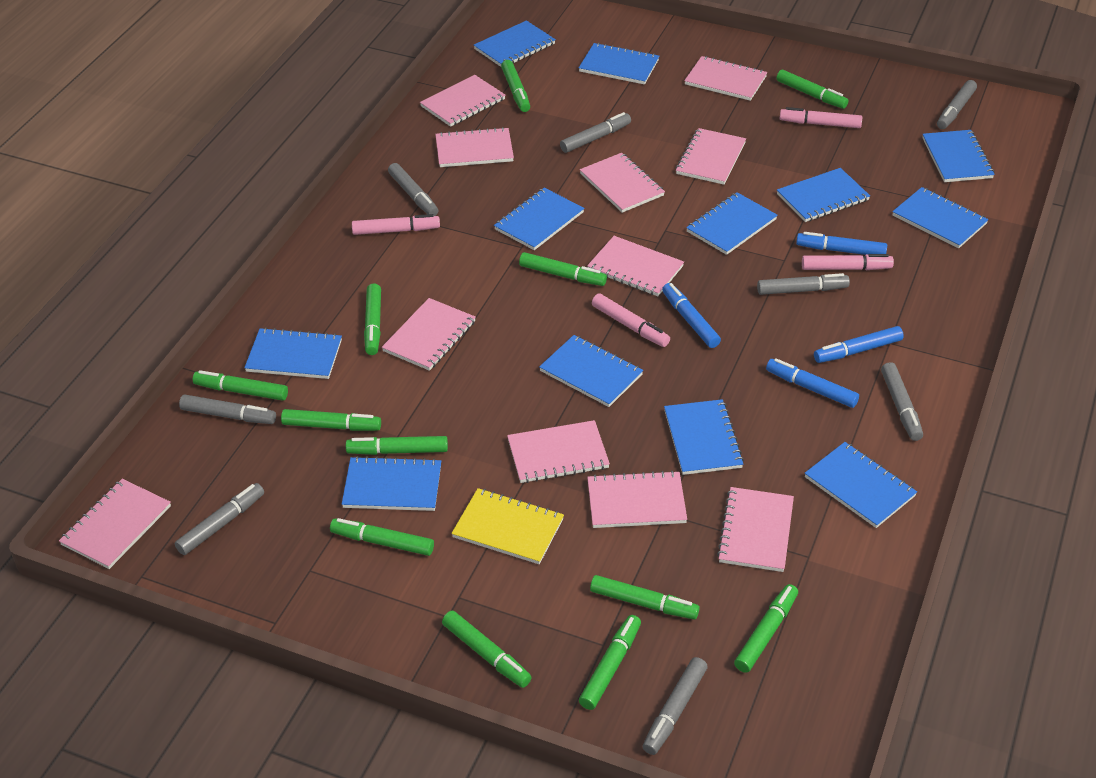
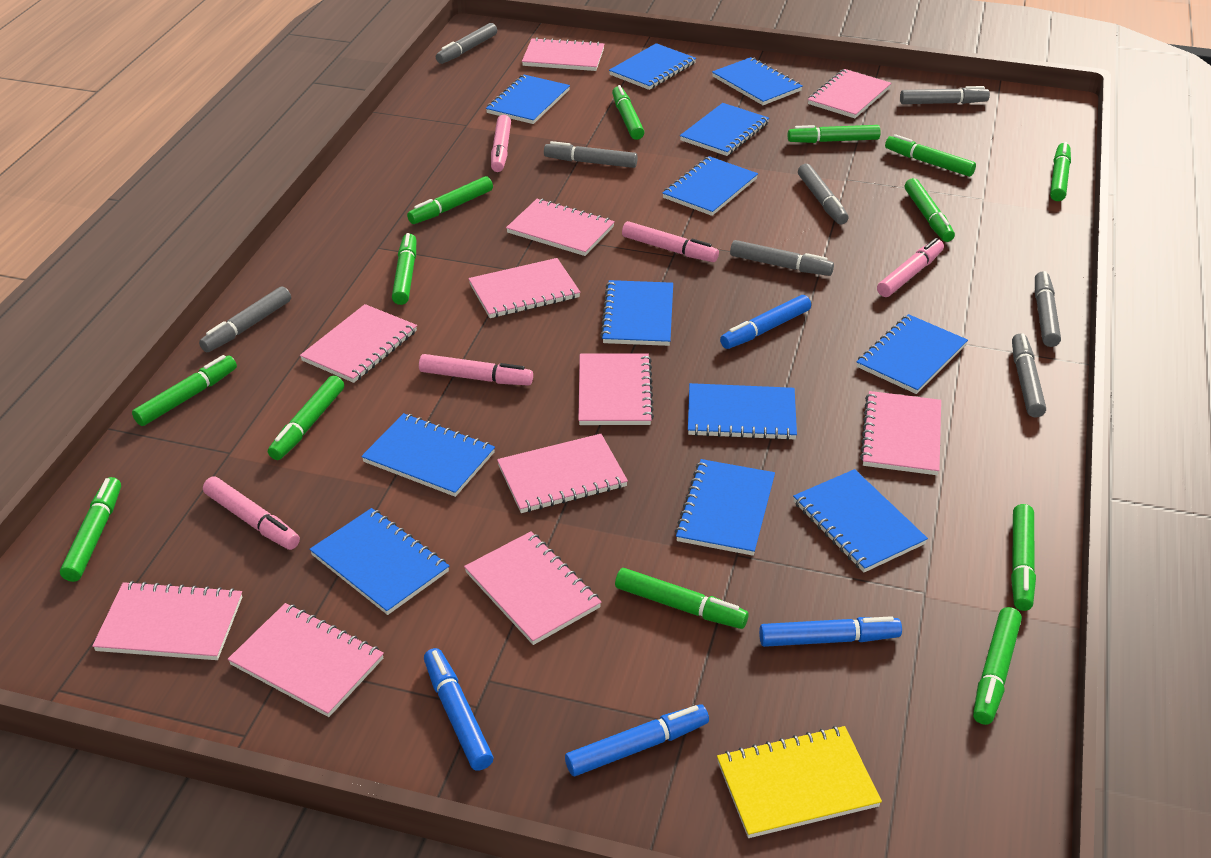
green marker: [193,370,288,401] [281,409,381,431] [330,518,434,556] [346,436,448,455] [364,283,381,355] [442,611,532,688] [501,60,530,112] [519,252,607,286] [579,615,641,710] [590,575,700,620] [734,584,798,673] [776,70,848,109] = 12 -> [60,477,121,582] [132,355,237,426] [268,376,344,460] [392,233,416,305] [407,176,493,224] [612,85,644,140] [615,568,749,629] [788,125,881,143] [885,134,976,177] [905,178,955,242] [973,607,1022,725] [1011,504,1036,611] [1050,142,1071,201] = 13
pink marker: [352,214,440,235] [592,294,670,347] [779,107,862,128] [802,254,894,270] = 4 -> [203,477,300,550] [419,354,533,386] [491,115,511,172] [622,221,719,262] [877,238,944,297] = 5

